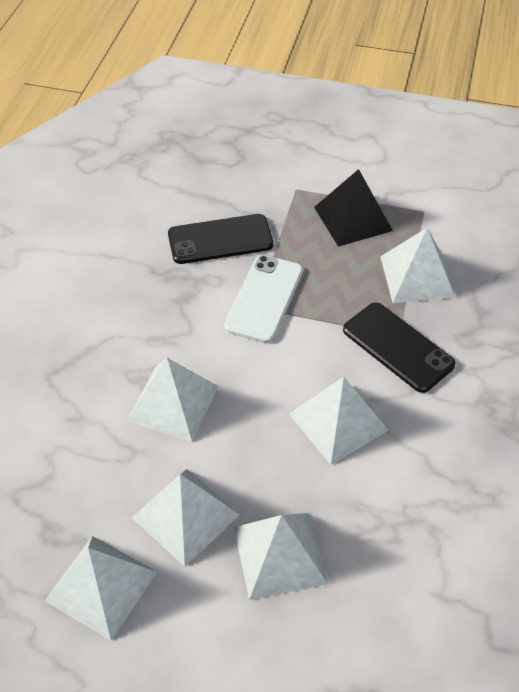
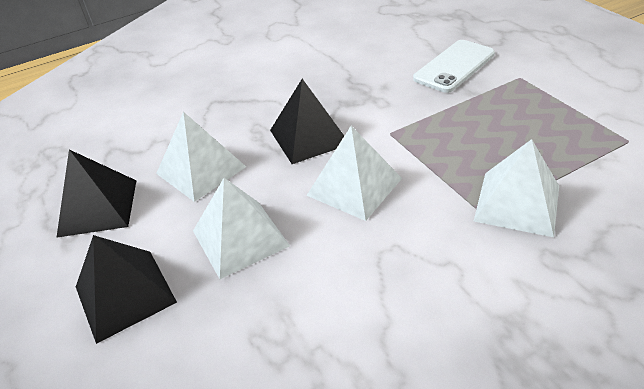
black phone: [168,214,273,264] [343,302,456,393] = 2 -> none = 0
black pyramid: [314,169,393,247] = 1 -> [56,150,137,238] [76,235,177,344] [270,79,344,164] = 3
white pyramid: [45,536,157,640] [127,358,219,442] [132,469,240,567] [234,513,328,600] [289,377,388,465] [380,228,455,303] = 6 -> [156,112,246,202] [193,178,290,279] [307,126,402,221] [474,139,559,237] = 4

